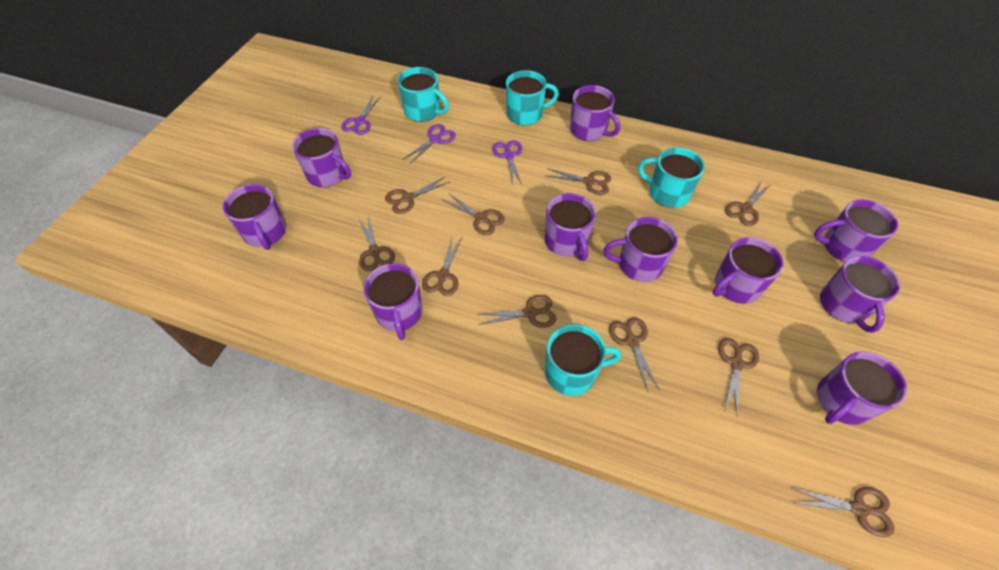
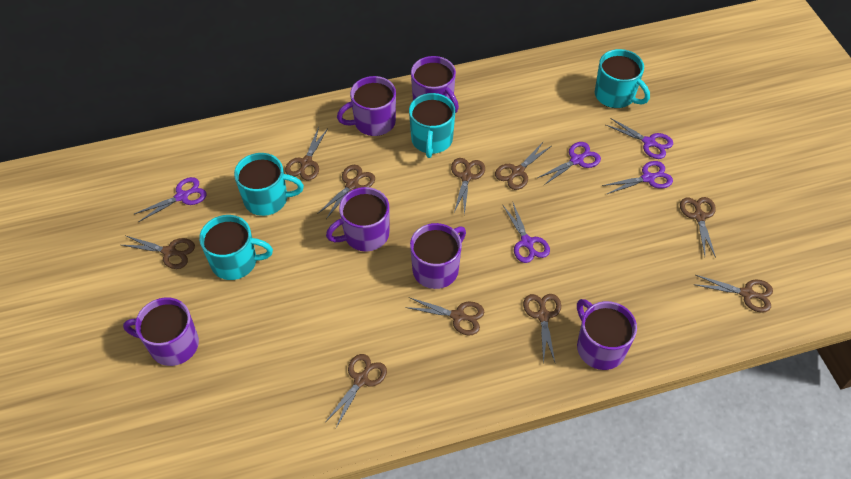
purple mug: [223,184,286,250] [292,128,351,187] [364,263,423,340] [545,193,596,261] [570,85,620,141] [603,217,678,282] [713,237,784,304] [814,200,898,262] [817,351,907,425] [820,256,900,333] = 10 -> [123,298,199,366] [326,187,389,252] [337,76,396,136] [410,223,466,289] [411,56,459,113] [577,299,637,370] = 6
purple scissors: [341,96,381,135] [403,124,456,164] [492,140,522,185] = 3 -> [134,177,207,222] [503,203,550,263] [538,142,601,185] [602,161,673,194] [606,118,673,159] = 5

